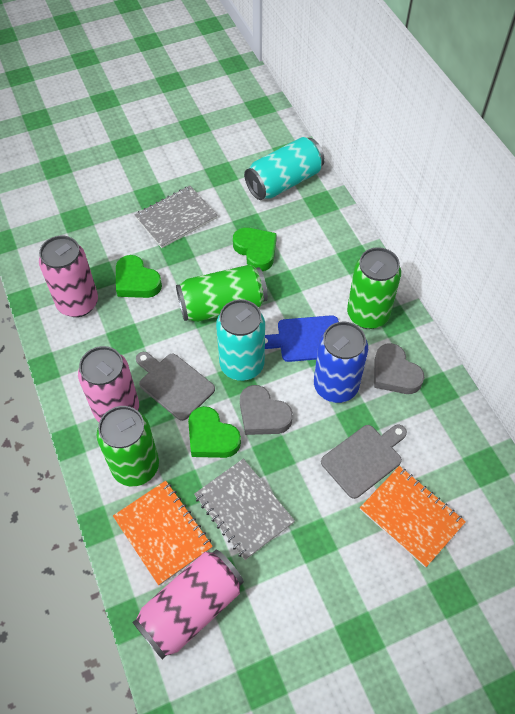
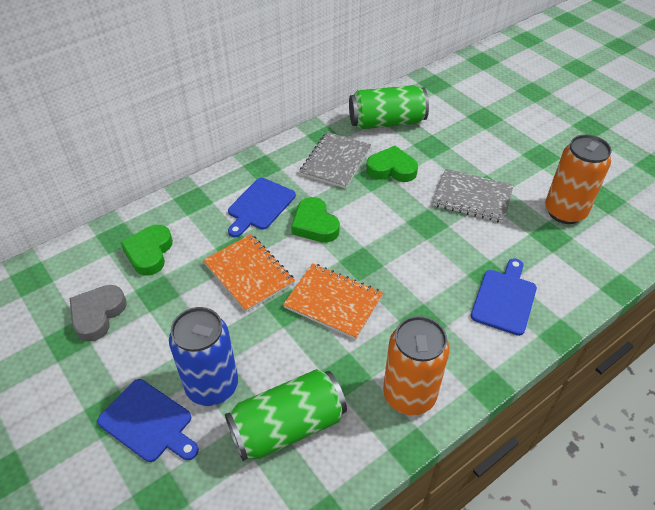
blue cutting board: [265,315,339,362] = 1 -> [97,379,199,462] [228,178,296,237] [471,258,537,336] = 3
green can: [97,406,159,486] [176,264,268,322] [347,247,401,329] = 3 -> [225,369,347,461] [349,85,429,129] = 2
grey cutting board: [136,352,215,421] [321,425,407,499] = 2 -> none = 0
grey heart: [240,385,293,435] [374,343,425,394] = 2 -> [70,285,126,342] = 1
orange can: none = 0 -> [383,316,450,415] [545,134,612,224] = 2
pink can: [39,236,98,317] [78,346,139,422] [132,550,244,660] = 3 -> none = 0
turquoise can: [216,299,265,381] [244,137,324,200] = 2 -> none = 0

